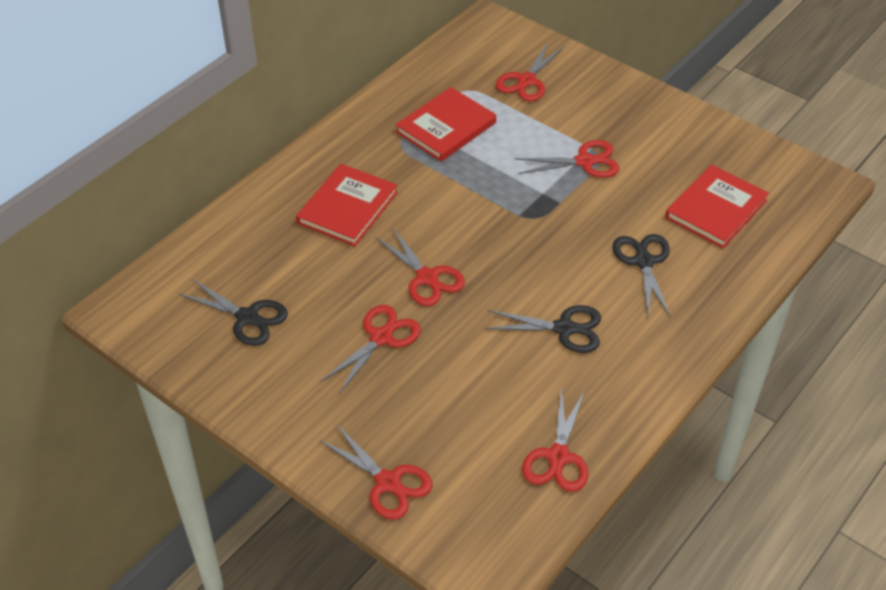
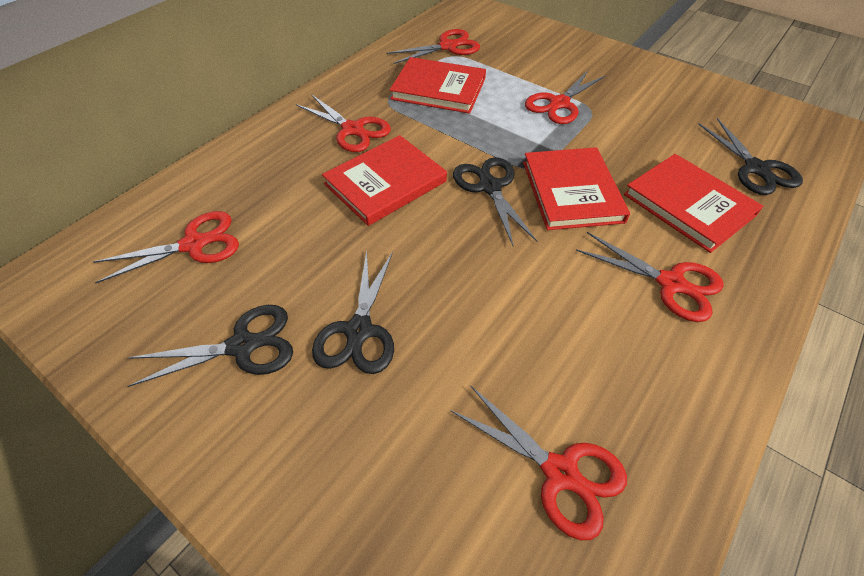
black scissors: [178,279,288,346] [485,305,601,353] [612,234,671,317] = 3 -> [128,305,293,387] [312,250,394,374] [453,157,537,246] [698,118,803,195] = 4
red book: [296,164,398,246] [396,87,496,161] [665,165,769,248] = 3 -> [322,135,447,226] [390,57,486,114] [523,147,630,230] [624,154,763,253] = 4

